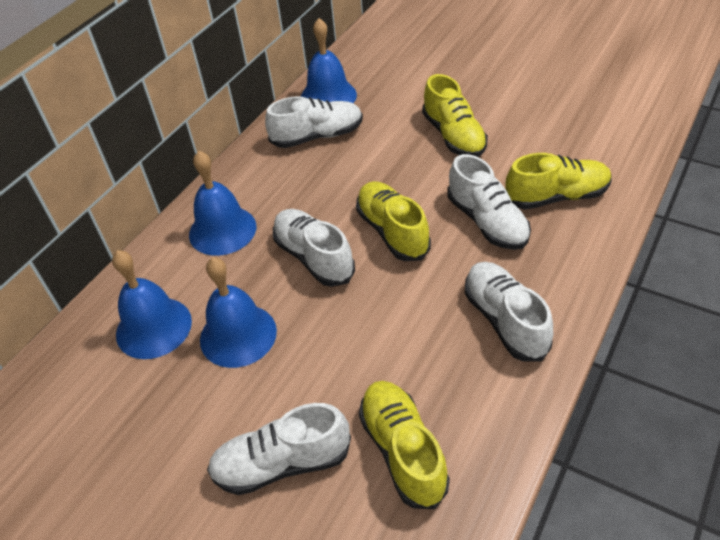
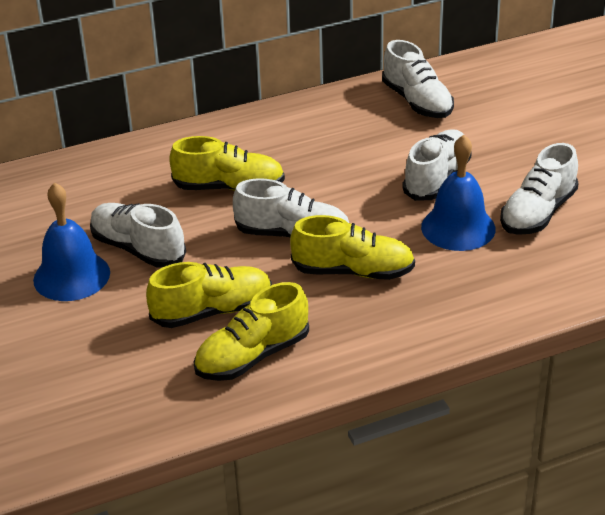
blue bell: [112,250,192,359] [189,151,256,256] [200,257,277,368] [301,18,357,103] = 4 -> [33,182,110,301] [421,135,496,251] = 2

